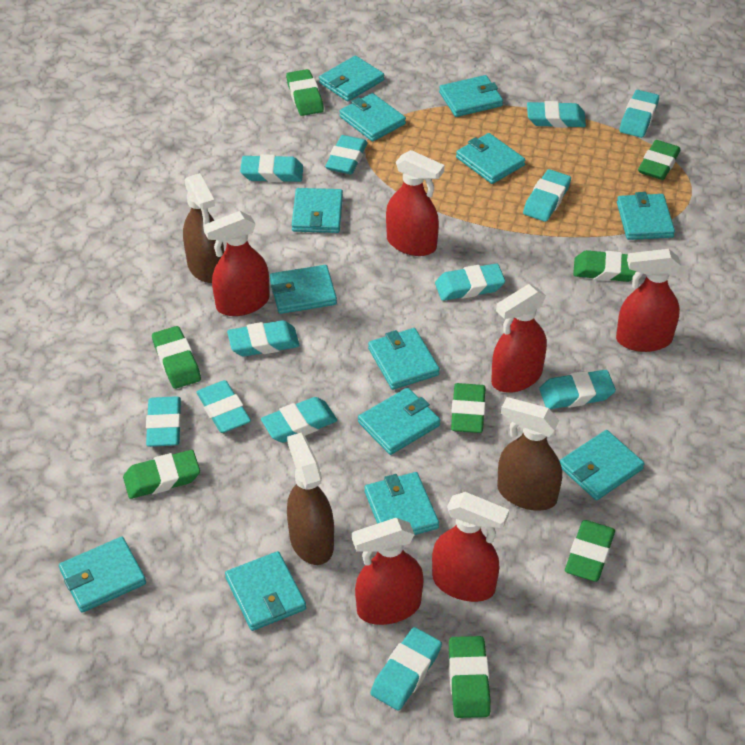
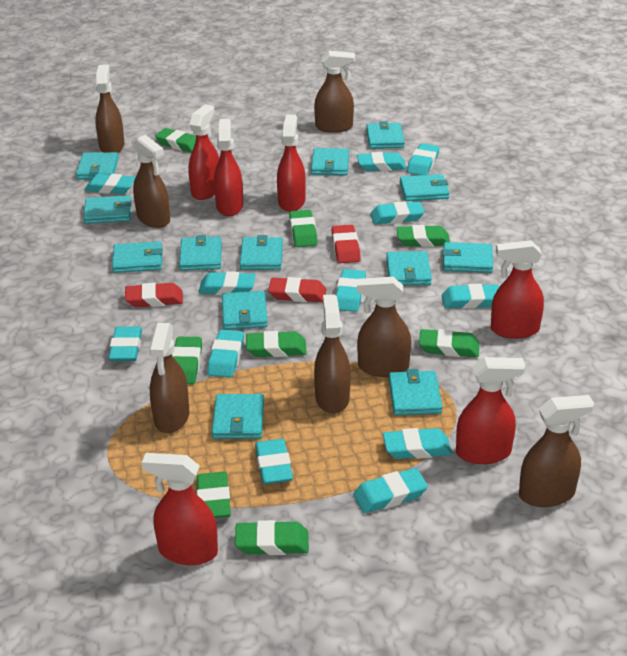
brown spray bottle: [183,173,224,283] [287,433,334,565] [497,397,562,511] = 3 -> [95,64,124,153] [133,135,170,228] [149,323,189,433] [314,51,355,133] [314,294,350,414] [357,277,411,377] [519,395,594,507] = 7
red eraser: none = 0 -> [125,283,183,307] [268,277,327,302] [331,225,361,263] = 3

